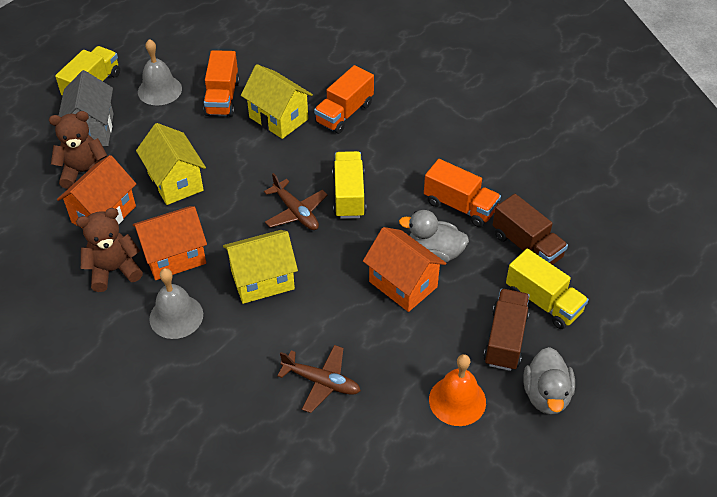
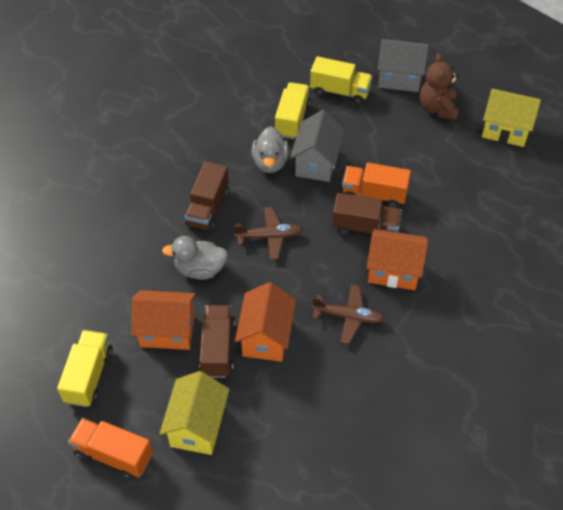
brown teddy bear: [49,111,108,189] [76,208,143,292] = 2 -> [420,53,459,120] = 1
brown truck: [483,289,530,371] [493,194,568,265] = 2 -> [185,161,229,231] [200,305,235,378] [332,193,402,235] = 3
grey bell: [138,39,182,105] [149,268,203,339] = 2 -> none = 0
grey house: [59,70,114,146] = 1 -> [290,110,345,182] [378,39,429,92] = 2
orange bell: [429,354,486,426] = 1 -> none = 0
orange truck: [203,50,240,117] [314,65,374,134] [424,159,501,227] = 3 -> [68,418,153,479] [342,163,411,208] = 2
yellow house: [136,123,206,205] [223,230,298,304] [241,64,313,139] = 3 -> [159,371,229,455] [482,89,541,147] = 2

